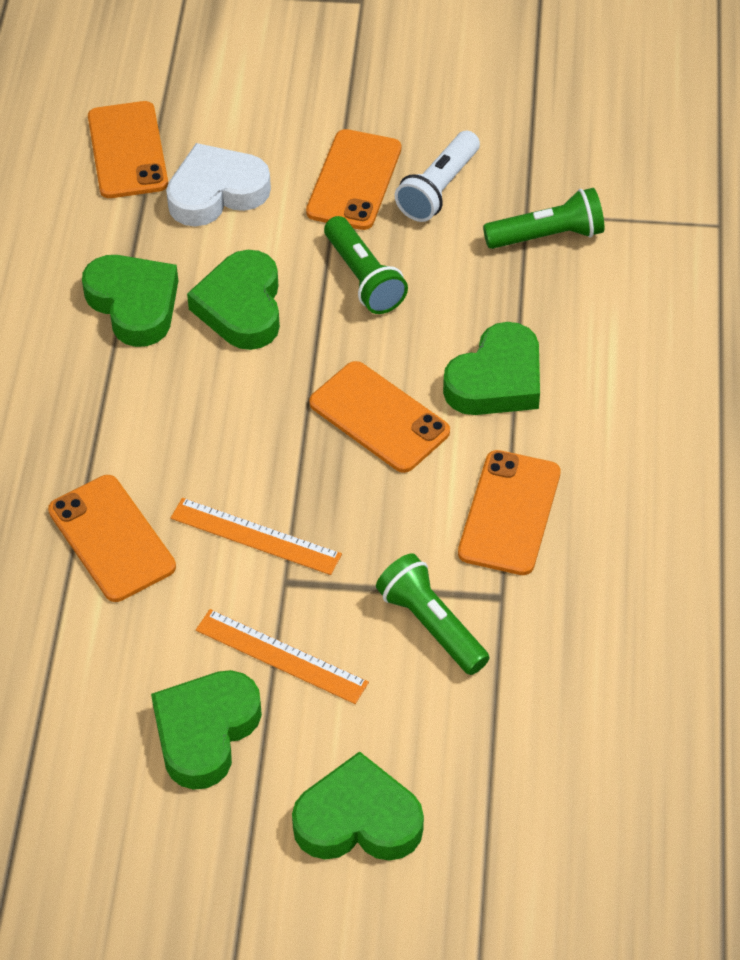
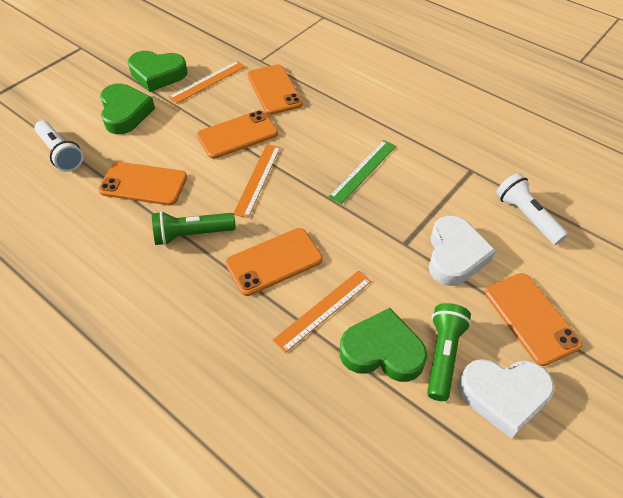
green flashlight: [324,216,408,314] [376,553,490,675] [483,188,605,249] = 3 -> [152,211,236,246] [427,303,471,401] = 2
green heart: [82,255,178,347] [151,670,262,790] [187,250,280,350] [292,751,424,861] [443,322,540,415] = 5 -> [100,83,155,134] [128,51,187,92] [340,308,427,382] = 3
green ruler: none = 0 -> [328,140,396,204] = 1
orange ruler: [171,498,342,575] [196,609,369,704] = 2 -> [168,61,246,104] [233,144,281,218] [273,270,371,353] = 3
white flashlight: [395,131,480,222] = 1 -> [34,120,83,172] [496,173,568,245] = 2
white heart: [166,143,271,226] = 1 -> [429,216,496,286] [458,359,554,439] = 2

